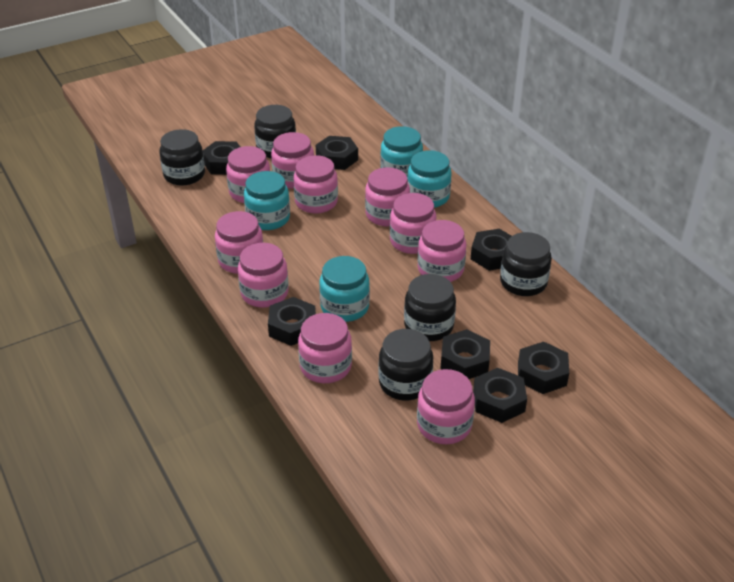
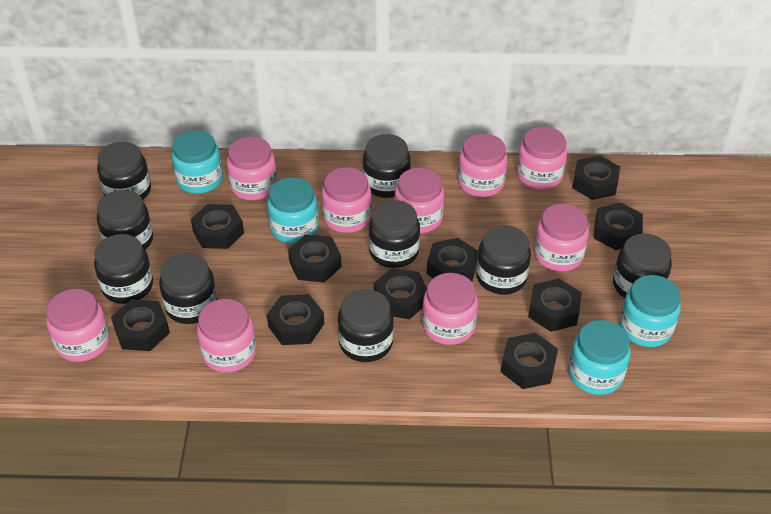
black jar: [159,129,205,186] [254,105,296,158] [379,329,433,401] [404,274,456,341] [500,232,552,296] = 5 -> [94,234,153,304] [97,142,151,200] [97,190,153,250] [159,253,217,324] [338,289,394,362] [363,134,411,198] [369,200,420,268] [476,225,531,294] [613,233,672,298] = 9
black nut: [203,141,240,175] [268,297,316,346] [316,136,358,170] [440,329,490,379] [471,229,512,271] [473,368,527,423] [518,342,569,394] = 7 -> [111,299,170,351] [191,204,244,249] [267,294,324,345] [288,234,342,283] [374,268,427,319] [427,238,478,282] [501,332,558,389] [528,278,582,332] [572,155,620,200] [594,202,643,250] = 10
pink jar: [215,211,263,274] [226,146,270,203] [238,243,289,308] [271,132,314,189] [293,155,338,213] [298,313,352,383] [365,167,410,226] [390,193,437,254] [417,369,475,444] [418,220,466,282] = 10 -> [46,289,110,362] [197,299,256,372] [227,137,277,200] [322,167,372,233] [394,168,444,233] [422,273,478,345] [458,134,508,197] [517,126,567,190] [534,204,589,271] = 9

